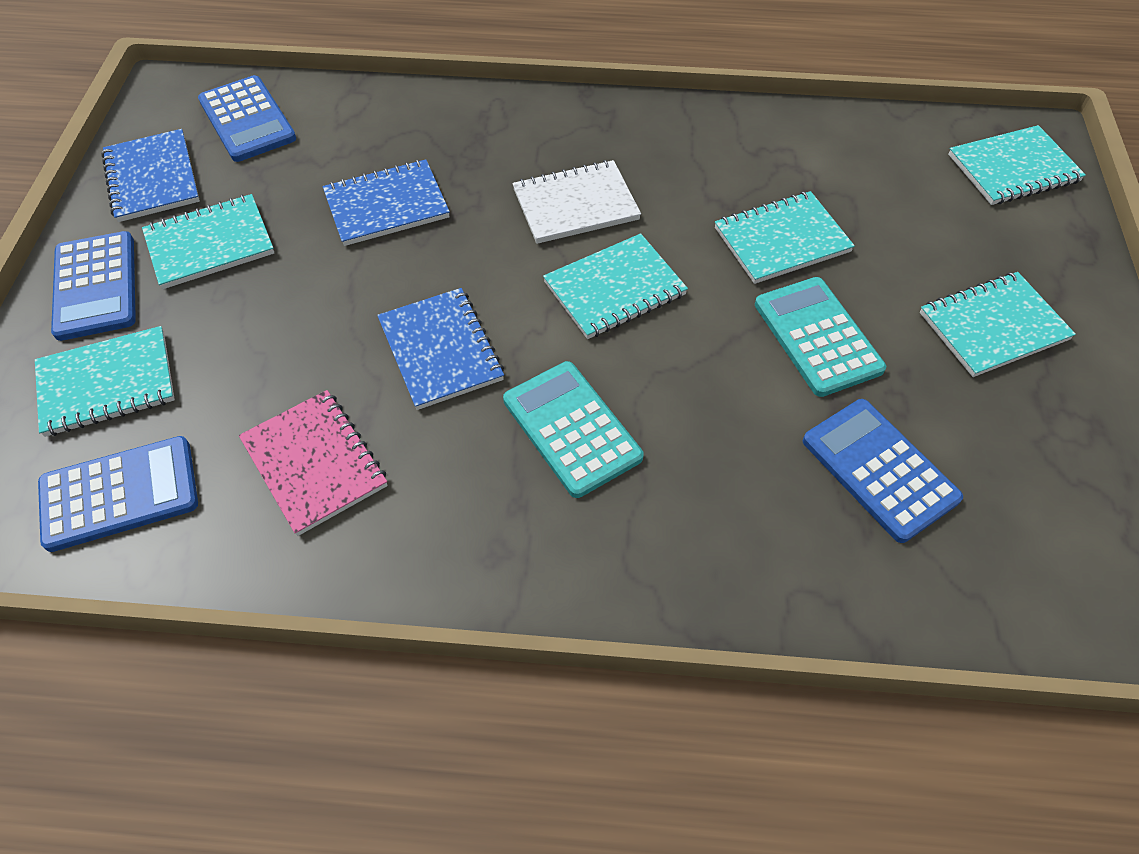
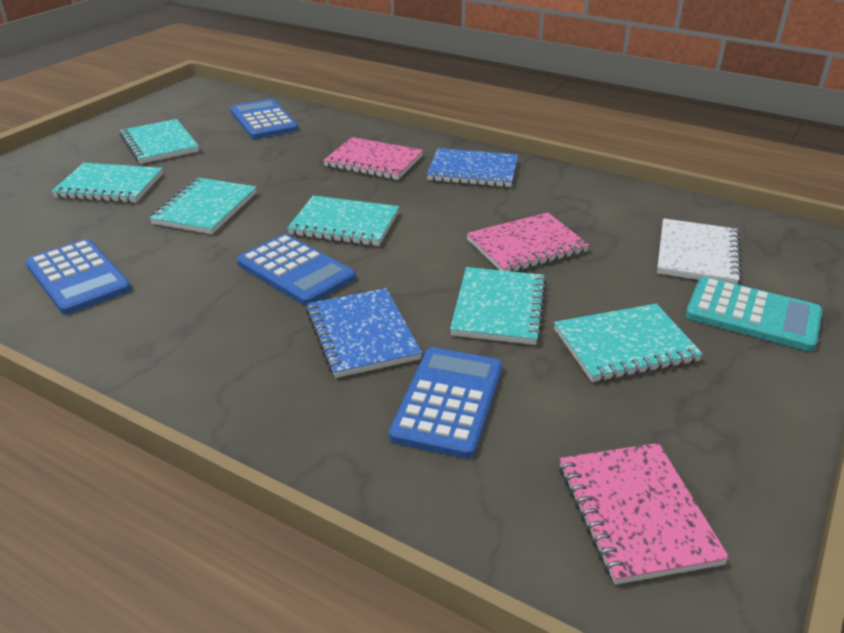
blue notebook: [101,129,200,222] [323,159,450,246] [377,288,504,410] = 3 -> [306,288,422,378] [427,148,518,187] = 2
pink notebook: [239,390,388,536] = 1 -> [323,137,423,180] [466,213,589,272] [559,443,729,585] = 3
turquoise calculator: [503,361,644,498] [755,277,886,397] = 2 -> [685,277,822,351] = 1

